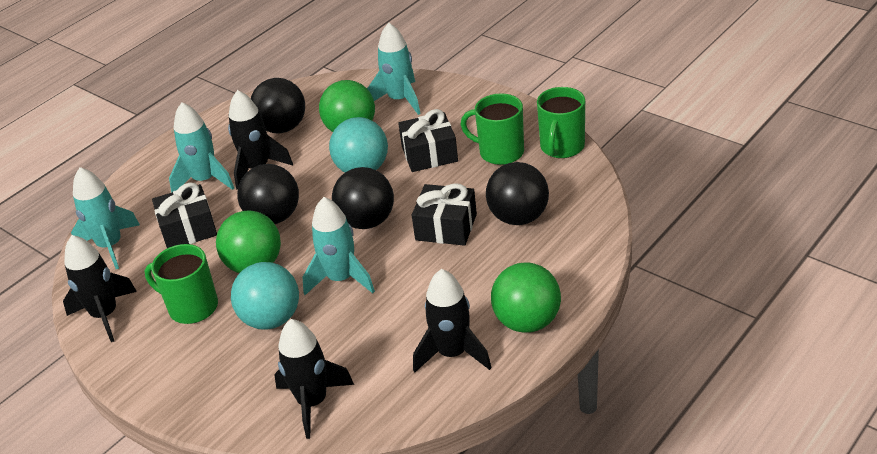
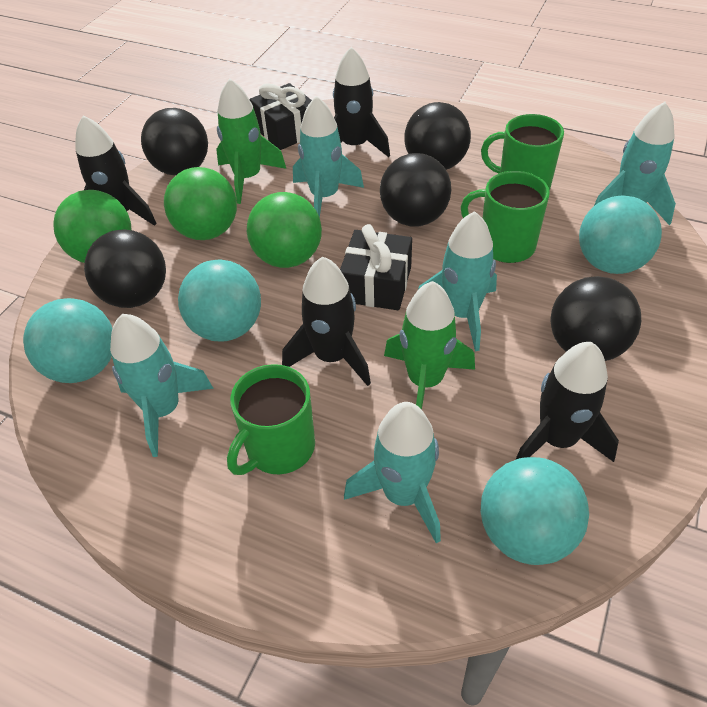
black ball: [237,164,299,224] [251,78,305,133] [332,167,394,229] [486,162,549,225] = 4 -> [84,229,166,308] [141,108,208,176] [380,153,451,227] [404,102,471,170] [551,276,641,361] = 5
black gift: [152,182,217,248] [398,109,458,172] [412,183,477,246] = 3 -> [250,83,312,150] [340,224,412,310] = 2
green rocket: none = 0 -> [216,78,286,204] [384,281,475,410] = 2
turquoise ball: [231,262,299,330] [329,117,388,172] = 2 -> [23,298,113,383] [178,260,261,342] [481,457,589,565] [579,195,662,274] = 4
turquoise rocket: [71,167,140,269] [169,102,234,193] [302,197,375,295] [367,23,421,115] = 4 -> [110,314,214,457] [293,96,364,217] [344,402,441,544] [418,211,497,351] [594,102,676,225] = 5

